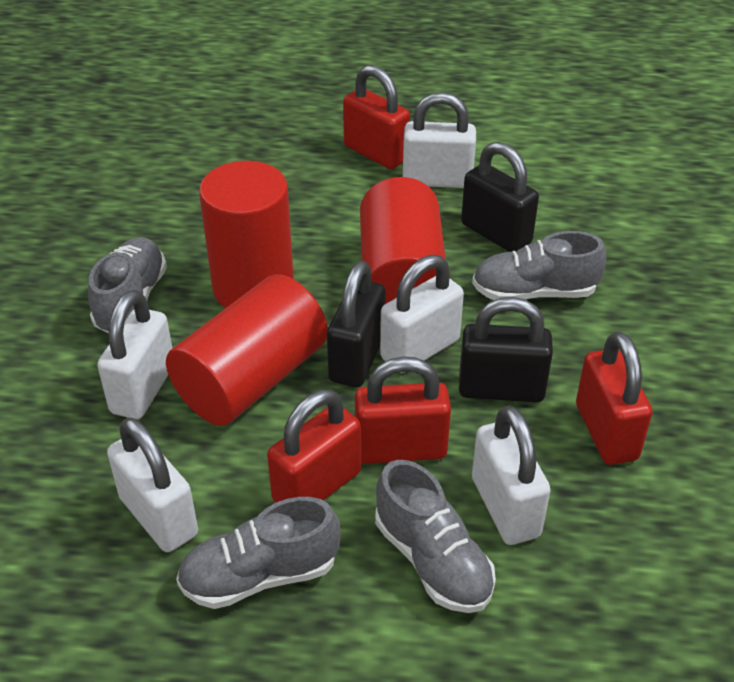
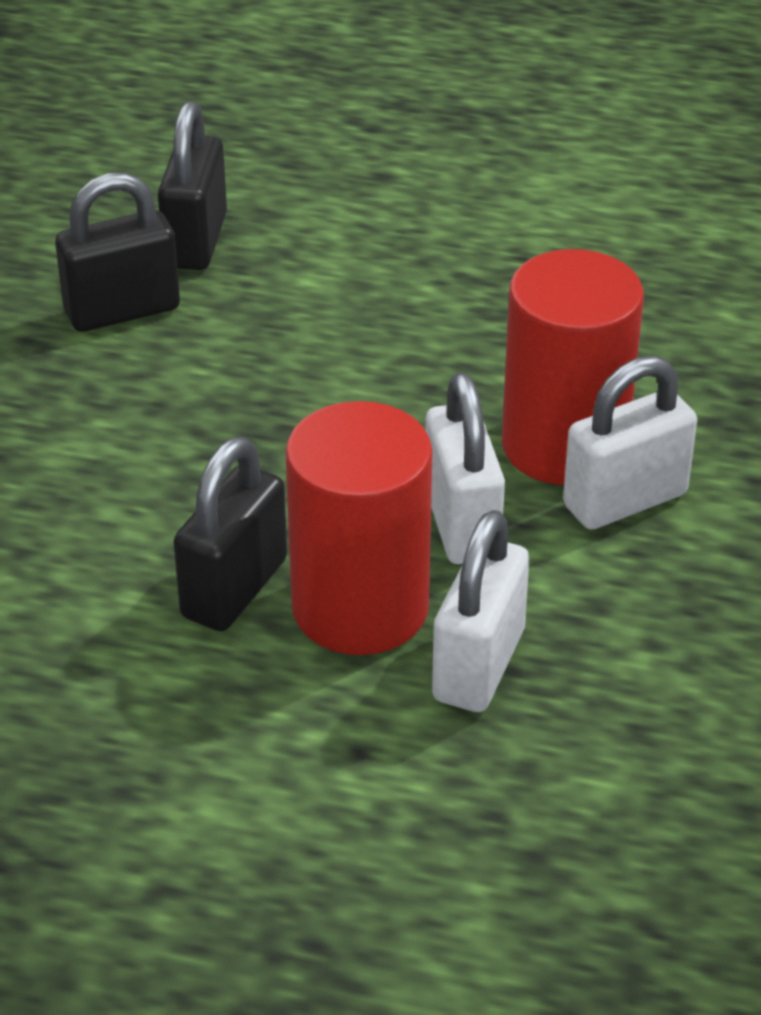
grey shoe: [88,237,167,333] [176,497,341,609] [375,460,496,613] [472,231,606,300] = 4 -> none = 0
red cylinder: [166,274,328,426] [199,161,294,308] [360,177,446,304] = 3 -> [285,401,433,655] [502,249,644,485] = 2
red padlock: [267,389,361,503] [343,65,410,169] [355,356,451,464] [576,331,653,465] = 4 -> none = 0
white padlock: [97,290,172,419] [107,417,198,552] [380,255,464,373] [403,92,476,188] [472,405,551,545] = 5 -> [425,373,505,564] [432,510,529,712] [563,356,697,530] = 3

